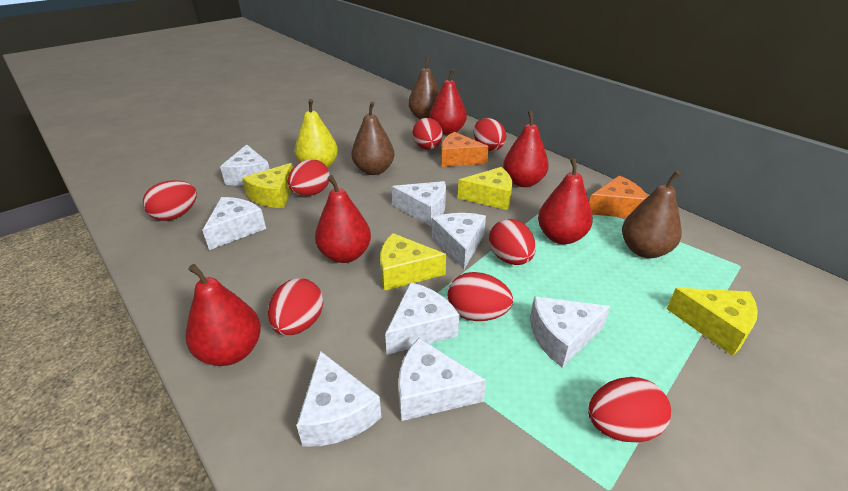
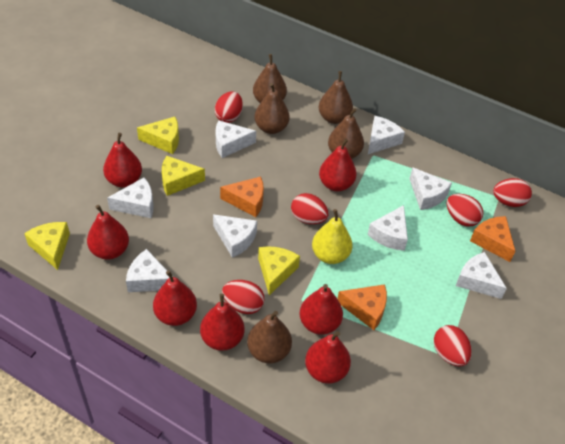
brown pear: [351,102,394,175] [408,57,440,119] [622,171,682,258] = 3 -> [247,311,292,363] [253,54,287,103] [254,83,290,134] [318,71,353,124] [328,108,364,159] = 5
orange cheese: [441,132,489,167] [589,175,648,218] = 2 -> [220,177,264,217] [337,284,387,330] [470,216,515,262] = 3
red egg: [143,180,197,221] [268,278,323,336] [288,159,330,196] [412,118,443,150] [448,272,513,321] [473,118,506,151] [489,219,536,265] [588,377,671,442] = 8 -> [215,92,243,123] [222,280,264,314] [291,193,328,224] [434,325,472,366] [447,194,483,227] [493,178,532,207] = 6
red pear: [186,264,261,366] [315,175,371,263] [430,69,467,135] [503,111,549,187] [538,158,593,244] = 5 -> [87,205,129,260] [103,133,142,188] [153,270,197,326] [200,294,244,351] [300,284,343,335] [305,331,351,384] [319,139,357,191] = 7

